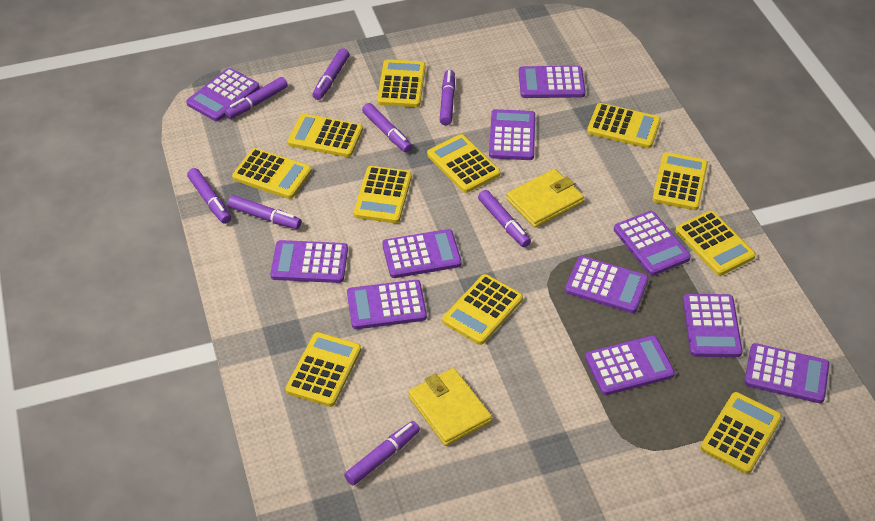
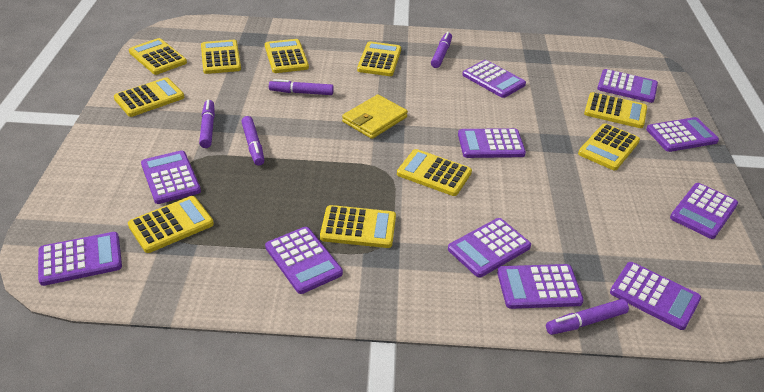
purple marker: [187,168,231,224] [225,77,288,119] [228,195,302,229] [312,48,349,100] [344,421,420,485] [362,103,412,153] [440,70,455,125] [478,190,531,247] = 8 -> [199,100,215,148] [241,116,264,166] [269,79,334,95] [431,32,452,68] [546,299,629,335] = 5
yellow calculator: [232,148,312,199] [286,332,361,407] [288,114,363,157] [354,166,412,223] [377,59,426,107] [427,134,501,193] [442,274,523,345] [587,103,661,148] [652,152,708,210] [675,211,756,276] [700,392,782,474] = 11 -> [114,77,184,117] [128,196,214,253] [129,38,187,75] [201,40,241,74] [265,39,309,73] [320,205,396,248] [357,41,401,76] [397,149,472,196] [578,123,640,170] [584,92,647,128] = 10
yellow wallet: [408,368,492,446] [506,169,584,228] = 2 -> [342,94,408,139] = 1

